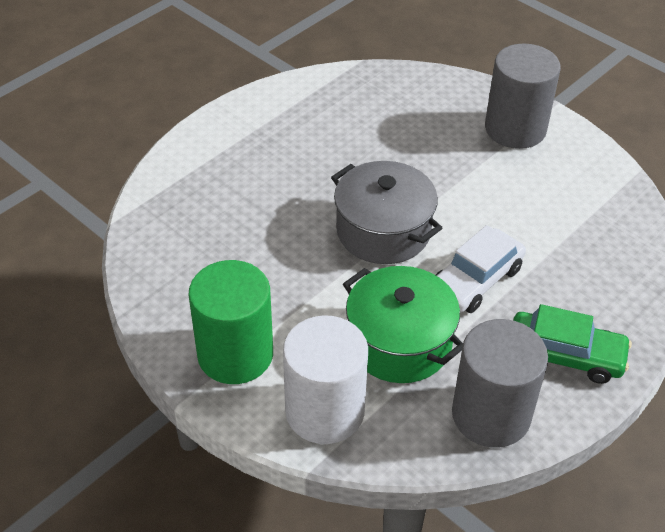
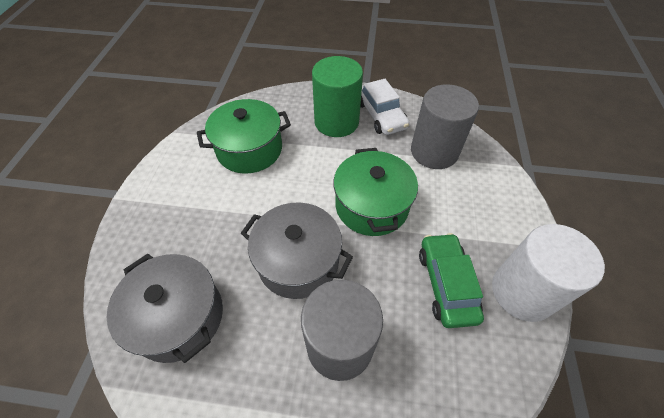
green pot: [343,266,463,383] = 1 -> [197,99,291,174] [333,148,418,236] = 2
grey pot: [331,161,442,264] = 1 -> [107,254,223,363] [241,202,353,299] = 2

